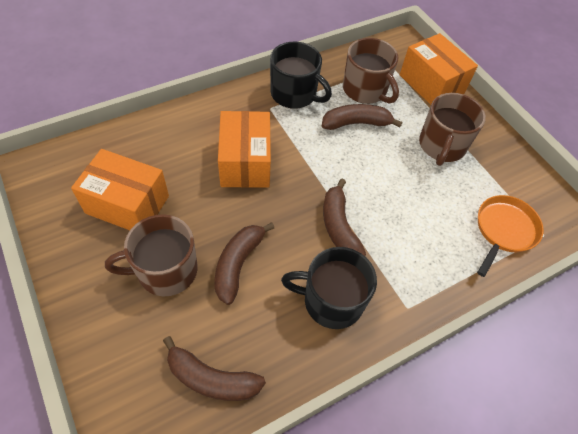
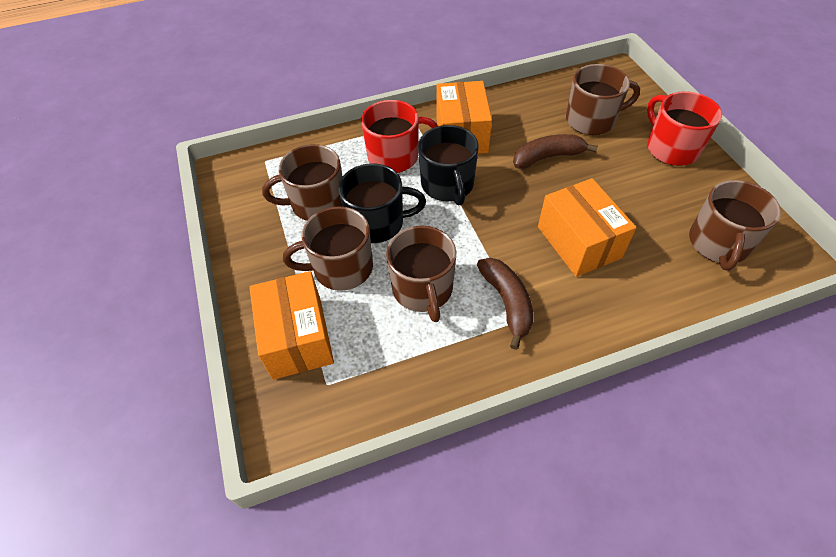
brown banana: [163,336,266,401] [215,223,274,305] [322,104,402,130] [323,179,366,256] = 4 -> [477,258,533,350] [513,134,598,169] = 2
brown mug: [105,214,198,296] [343,38,399,104] [419,93,486,166] = 3 -> [262,144,342,221] [283,206,373,291] [386,226,456,322] [566,64,640,135] [689,180,781,271] = 5
orange pan: [477,195,544,277] = 1 -> none = 0
red mug: none = 0 -> [361,100,437,173] [647,91,722,166] = 2

